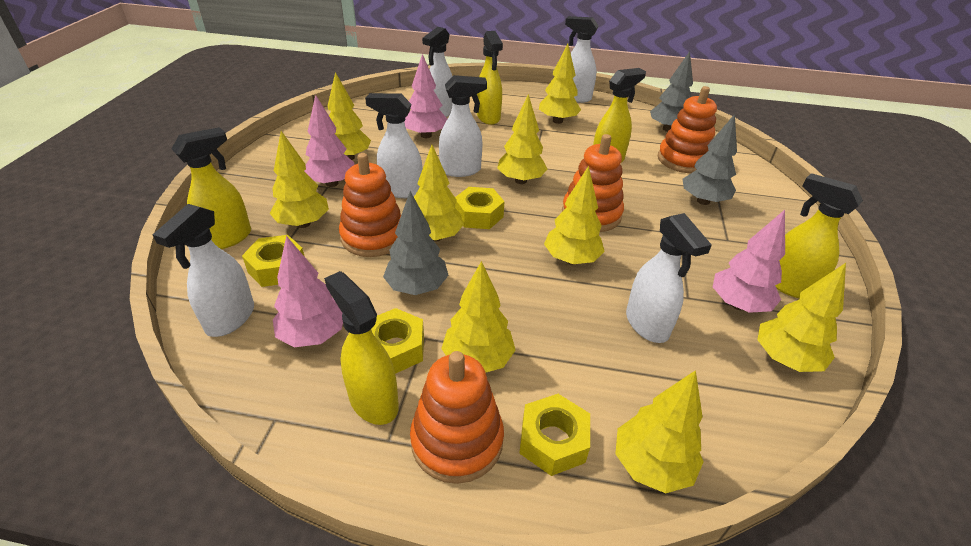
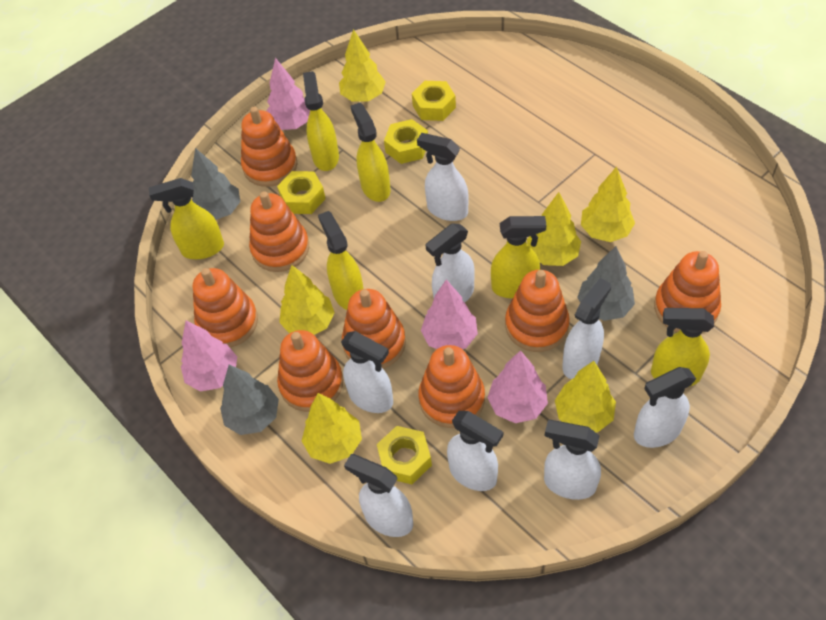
orange stacking toy: [339,153,401,257] [410,351,504,484] [562,134,624,232] [658,86,717,173] = 4 -> [193,268,258,347] [241,107,297,187] [249,191,309,272] [277,330,343,412] [342,289,406,369] [418,345,485,428] [505,270,570,352] [654,251,721,332] = 8
white spray bottle: [152,204,254,337] [365,93,423,198] [422,27,453,117] [439,75,487,177] [565,16,599,103] [626,213,712,343] = 6 -> [341,331,393,413] [344,454,413,537] [417,133,469,221] [426,223,475,302] [447,411,503,491] [544,420,601,500] [562,278,611,380] [634,367,696,448] = 8
yellow spray bottle: [171,127,251,249] [324,271,399,425] [477,31,503,125] [593,68,646,163] [775,173,863,299] = 5 -> [149,178,224,259] [303,71,339,171] [318,211,364,310] [351,103,390,202] [491,216,546,298] [651,308,714,387] = 6
yellow tree: [270,131,329,228] [328,72,371,160] [414,145,464,242] [441,261,516,373] [497,94,547,184] [539,44,581,124] [544,166,605,265] [615,370,704,493] [757,263,846,372] = 9 -> [279,265,335,335] [302,393,362,464] [339,29,386,102] [527,192,581,266] [555,361,616,433] [581,166,635,242] = 6

